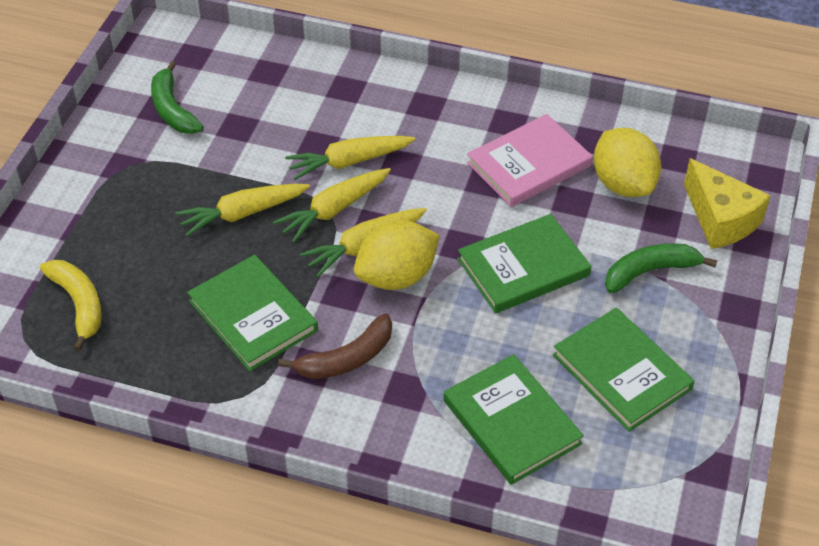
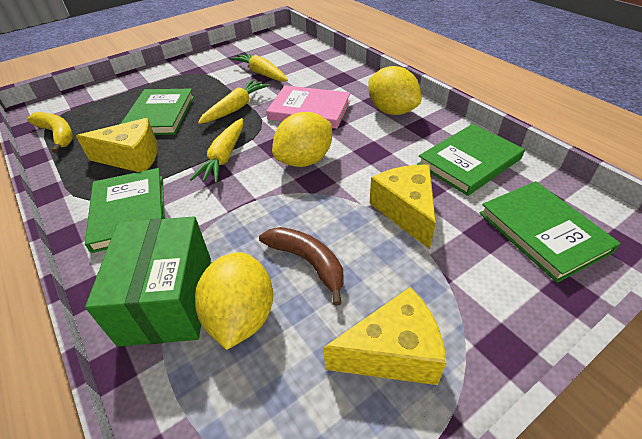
green banana: [151,61,204,134] [605,243,717,293] = 2 -> none = 0
green box: none = 0 -> [85,216,211,347] = 1
yellow carrot: [175,184,310,237] [273,168,391,243] [285,136,416,180] [300,208,427,277] = 4 -> [190,118,243,183] [198,79,270,124] [230,52,288,82] = 3
yellow cheese: [684,158,771,249] = 1 -> [76,118,158,172] [324,287,447,385] [369,165,436,249] = 3
yellow lemon: [354,220,440,290] [594,128,661,197] = 2 -> [195,252,273,350] [272,112,332,167] [368,66,421,115] = 3

